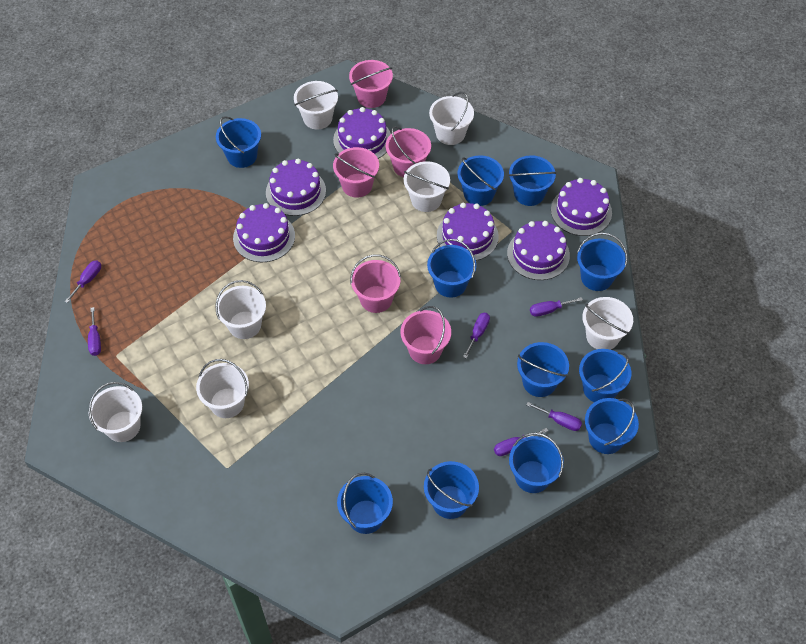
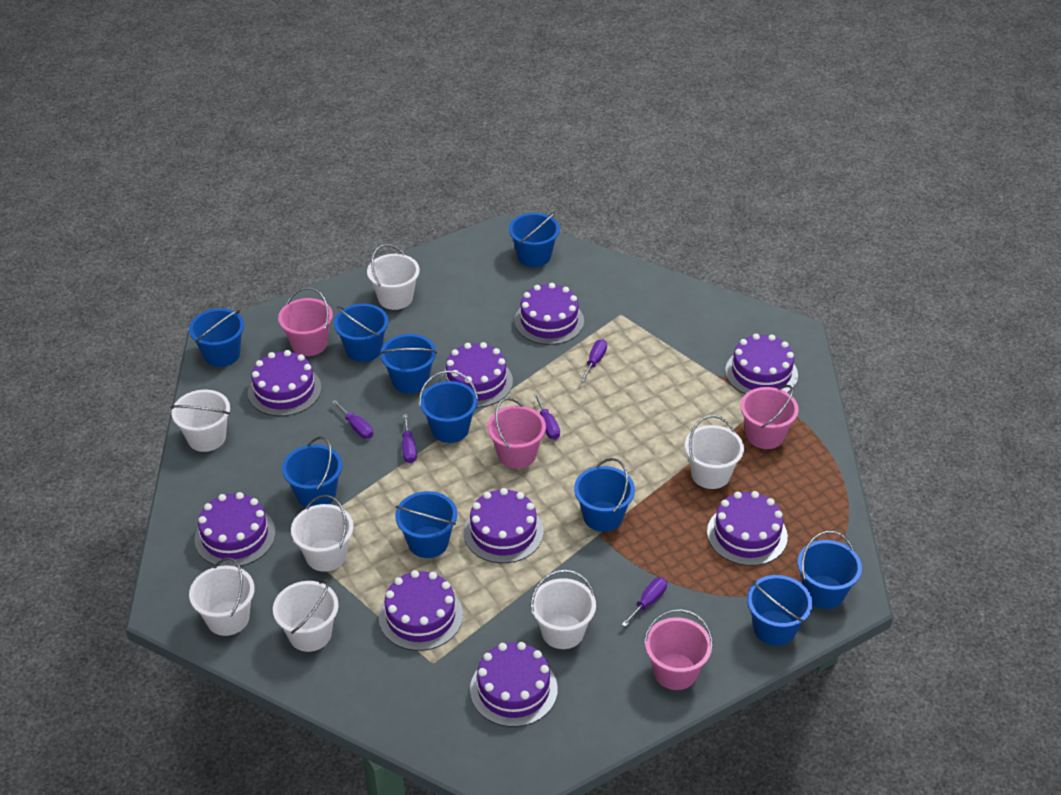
blue bucket: [216,116,261,168] [337,473,393,534] [424,461,479,519] [427,239,476,298] [457,155,504,206] [508,155,557,206] [509,433,564,493] [517,342,569,397] [577,233,627,291] [579,349,631,402] [585,398,639,454] = 11 -> [189,308,244,367] [282,436,342,508] [334,304,388,362] [379,334,437,394] [395,491,457,558] [419,371,478,443] [509,212,560,267] [574,458,635,532] [747,575,813,646] [798,531,862,609] = 10
pink bucket: [333,147,379,198] [349,60,393,108] [350,254,401,313] [386,126,431,177] [400,306,451,364] = 5 -> [278,287,333,356] [488,398,546,469] [644,609,713,690] [740,385,799,449] = 4
purple cake: [233,203,295,262] [266,158,326,216] [333,107,391,159] [437,203,499,261] [507,221,570,280] [551,178,612,236] = 6 -> [195,492,276,567] [248,350,321,416] [379,570,463,651] [440,342,513,408] [464,488,544,563] [470,642,558,727] [515,283,584,345] [707,491,788,566] [725,334,798,394] = 9
purple screwdriver: [65,260,101,303] [88,307,101,356] [463,313,490,359] [494,428,548,456] [526,402,582,431] [530,297,583,317] = 6 -> [332,400,373,439] [402,414,417,463] [534,393,560,440] [580,339,607,382] [621,577,667,627] = 5

